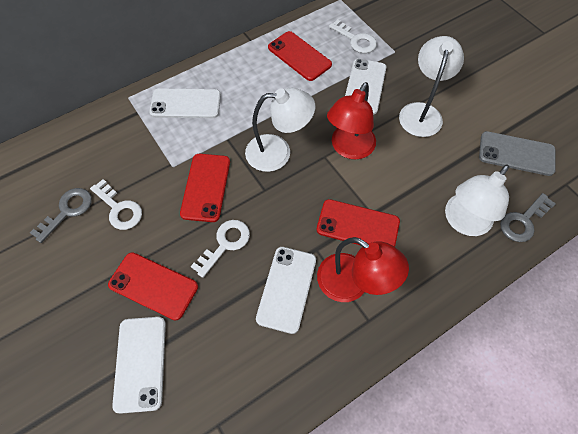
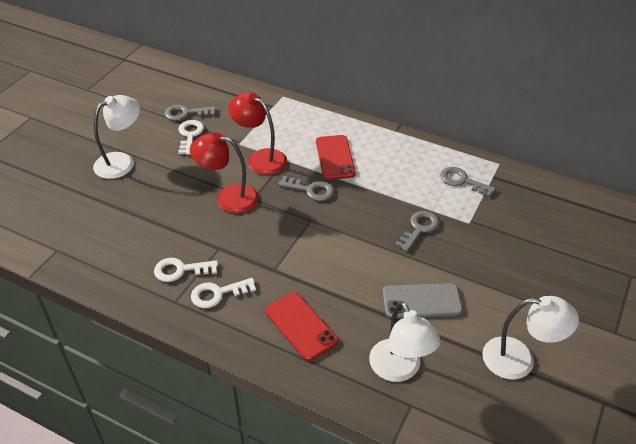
grey key: [30,188,92,243] [500,193,556,242] = 2 -> [165,105,216,121] [278,176,334,201] [395,211,439,252] [440,167,496,197] = 4
red phone: [108,252,198,321] [180,154,230,222] [268,31,332,81] [316,199,400,247] = 4 -> [265,292,338,361] [316,135,356,180] = 2
white phone: [112,317,166,414] [149,88,221,118] [256,247,316,334] [345,59,386,115] = 4 -> none = 0

